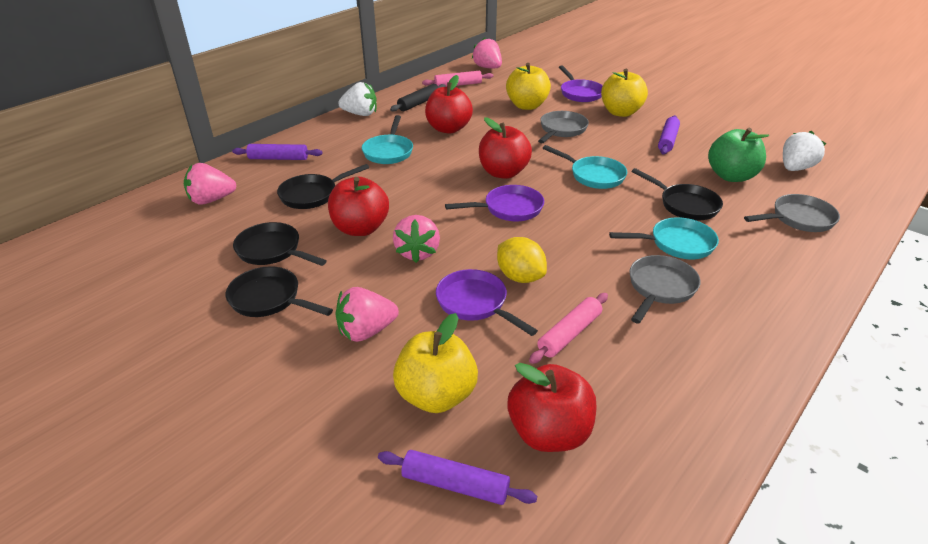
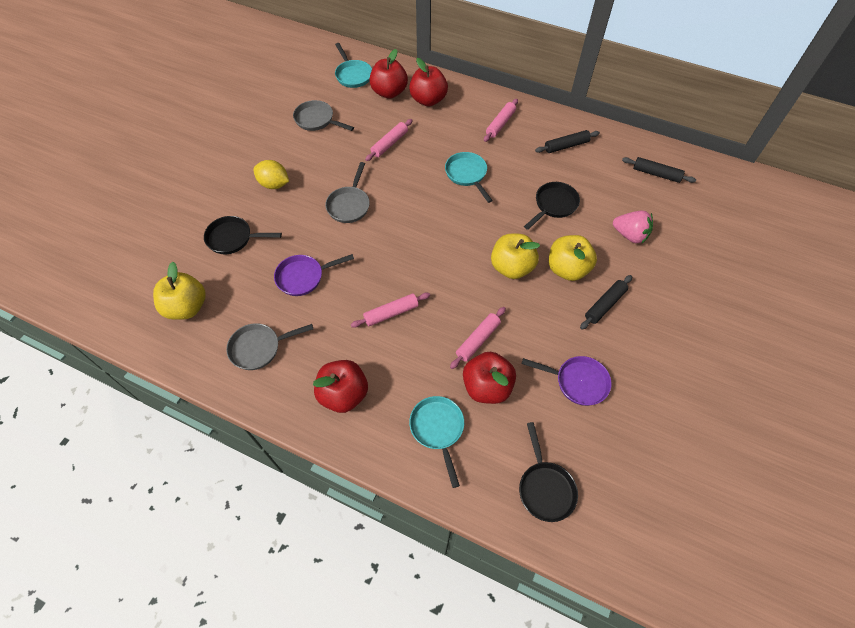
black pan: [226,266,333,317] [233,222,327,266] [277,164,369,209] [631,168,723,220] = 4 -> [204,216,282,254] [519,422,578,522] [524,182,580,230] = 3
black rolling pin: [390,84,446,112] = 1 -> [535,130,600,153] [580,275,632,330] [622,157,696,183] = 3
green apple: [708,128,769,182] = 1 -> none = 0
pink rolling pin: [422,71,493,87] [529,293,608,364] = 2 -> [351,293,430,328] [365,119,413,161] [450,307,506,369] [484,99,518,142] = 4
pink strawberry: [184,163,236,205] [335,287,399,342] [393,215,440,263] [472,38,502,68] = 4 -> [613,211,653,244] = 1
purple pan: [436,269,538,336] [445,185,544,221] [559,65,603,102] = 3 -> [274,254,354,296] [522,356,612,406] = 2
purple rolling pin: [232,144,323,160] [378,450,537,505] [658,115,680,154] = 3 -> none = 0
white strawberry: [338,82,377,116] [783,131,826,171] = 2 -> none = 0

